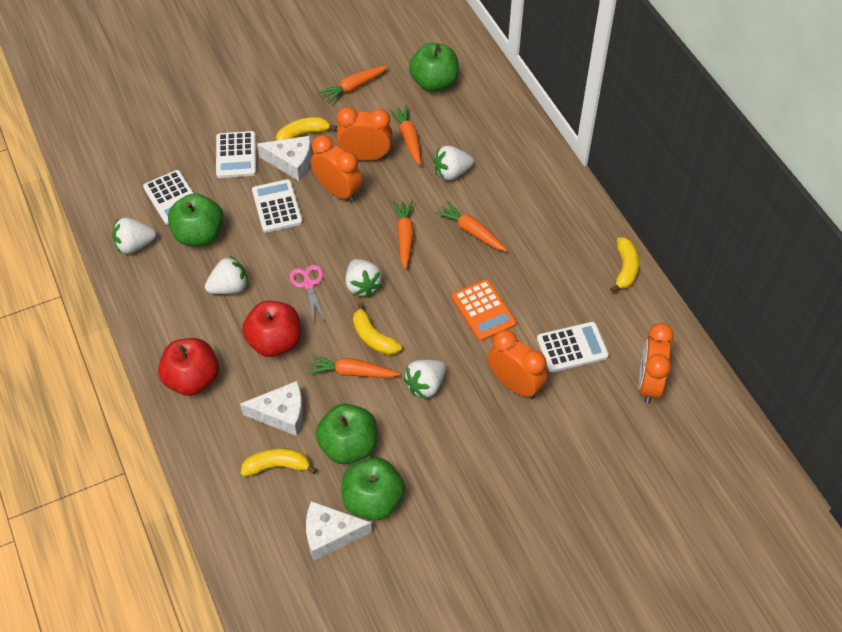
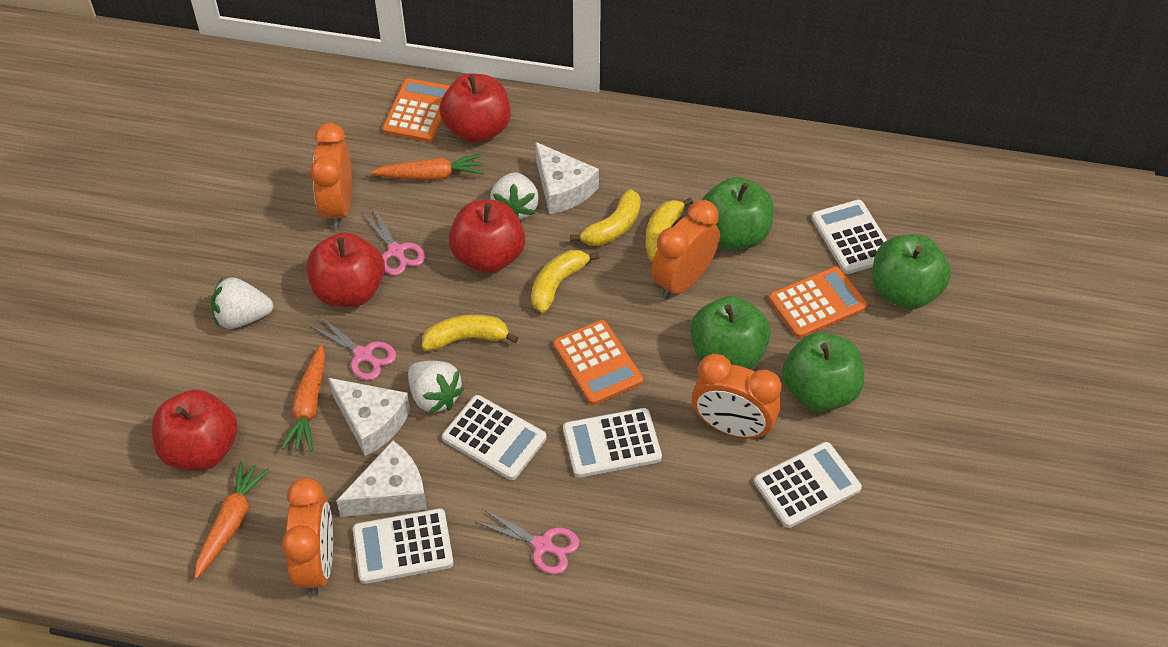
orange calculator: [452,279,516,341] = 1 -> [382,78,450,142] [553,320,643,405] [769,266,868,338] = 3
orange carrot: [308,355,400,378] [318,65,388,104] [389,105,421,166] [393,200,414,269] [435,201,507,252] = 5 -> [194,461,269,579] [281,344,325,451] [370,154,484,181] = 3
pink scissors: [290,265,324,320] = 1 -> [309,316,396,380] [361,208,425,276] [476,508,579,574] = 3
red apple: [158,338,219,396] [242,301,301,357] = 2 -> [152,389,238,471] [307,232,385,307] [440,74,511,143] [449,200,525,273] = 4
white calculator: [143,170,194,225] [216,131,256,178] [252,179,303,233] [537,322,609,372] = 4 -> [353,508,454,584] [442,395,546,480] [563,408,662,478] [754,442,862,528] [812,200,887,274] = 5
white strawberry: [112,217,156,254] [205,256,248,294] [346,259,382,297] [403,360,446,399] [434,146,474,180] = 5 -> [211,277,274,329] [408,361,465,414] [490,172,539,220] = 3

